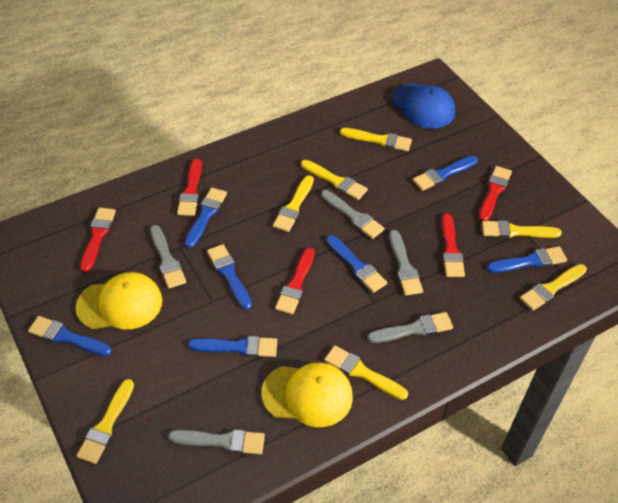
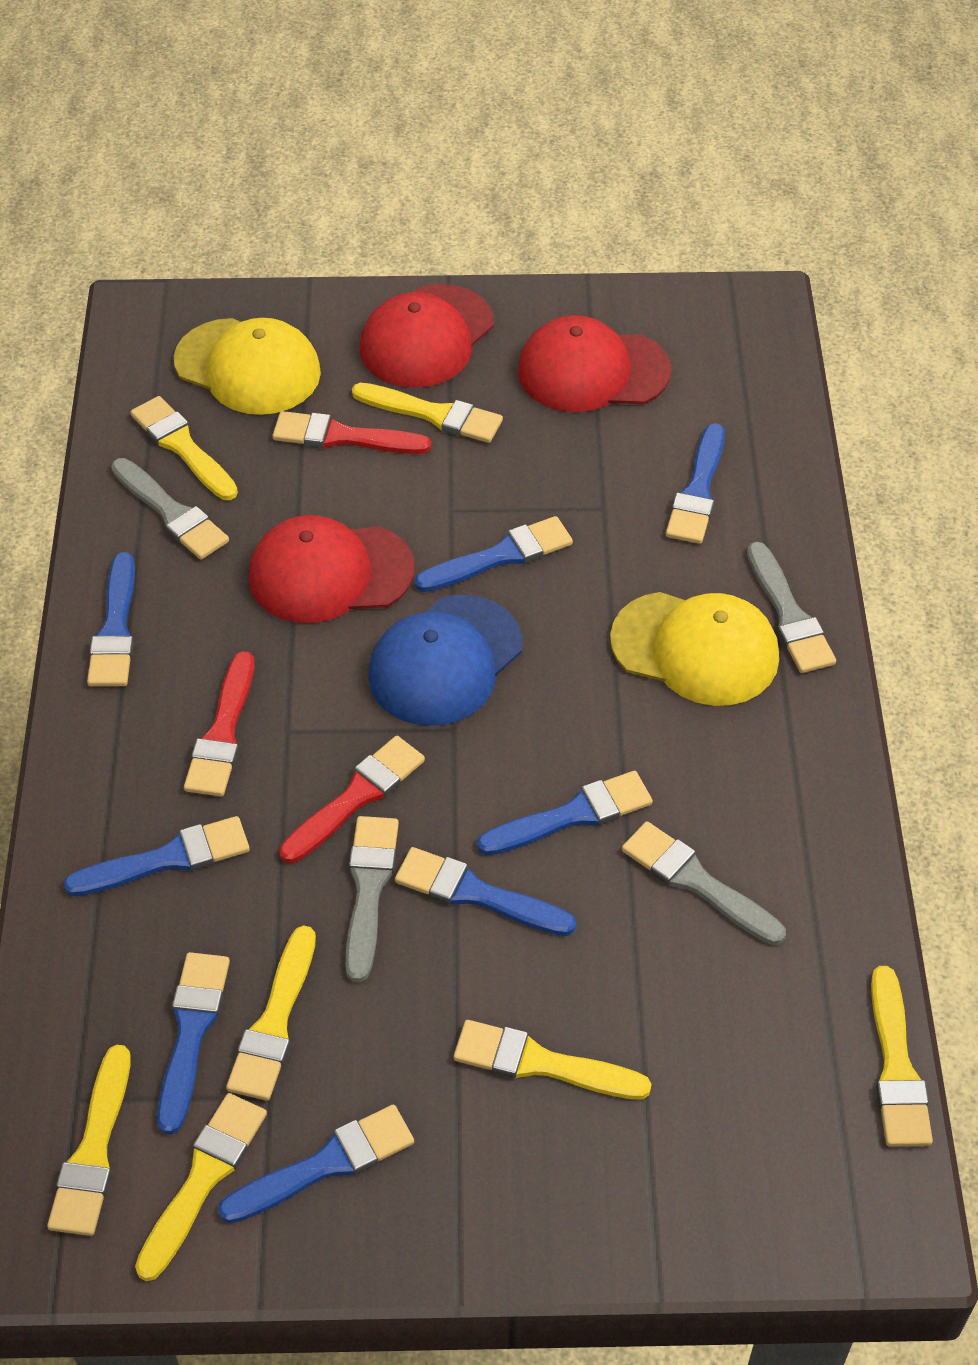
blue brush: [28,316,112,356] [185,188,227,248] [188,336,277,357] [207,244,252,310] [326,235,387,293] [413,156,478,191] [487,246,567,273] = 7 -> [63,816,250,896] [87,552,135,686] [157,952,230,1135] [218,1104,414,1223] [395,847,576,936] [414,516,573,592] [477,771,653,855] [666,423,725,544] = 8
grey brush: [150,225,186,288] [168,429,265,454] [321,190,385,239] [367,312,453,343] [389,230,423,295] = 5 -> [111,458,229,560] [345,816,399,982] [622,821,786,945] [747,542,836,673] = 4
red brush: [80,207,116,272] [177,159,202,216] [275,248,314,314] [442,214,465,277] [479,166,512,221] = 5 -> [184,651,254,796] [272,411,431,454] [279,736,425,863] = 3
red cap: none = 0 -> [249,515,415,623] [360,284,493,388] [517,315,671,412] = 3

